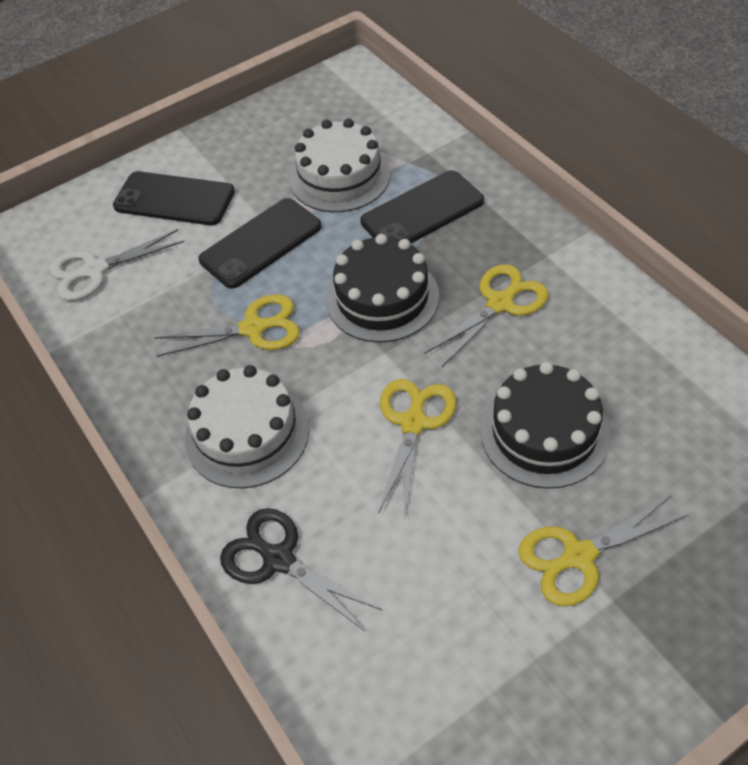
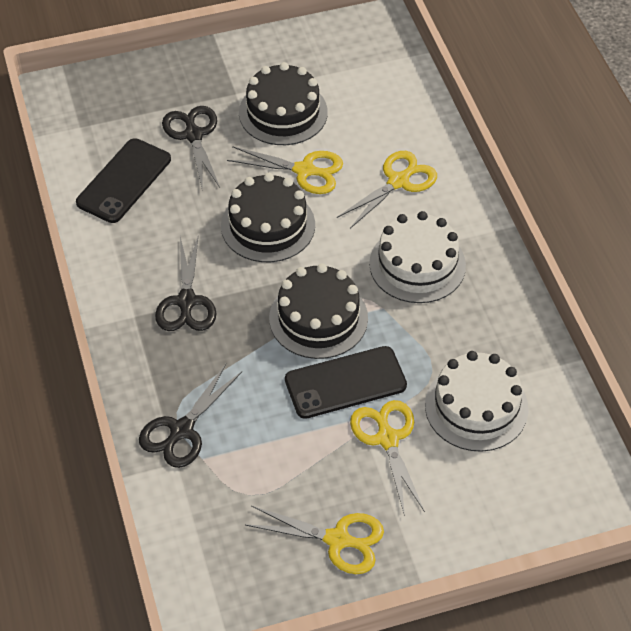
black cake: [326,234,439,343] [480,362,610,489] = 2 -> [221,173,315,262] [239,62,328,145] [269,263,368,359] = 3
black phone: [113,171,235,225] [198,198,322,289] [360,170,484,244] = 3 -> [76,138,171,223] [285,346,407,419] = 2
black scissors: [220,508,382,632] = 1 -> [139,364,242,468] [155,234,216,331] [162,106,220,191] = 3
white scissors: [49,229,184,301] = 1 -> none = 0

